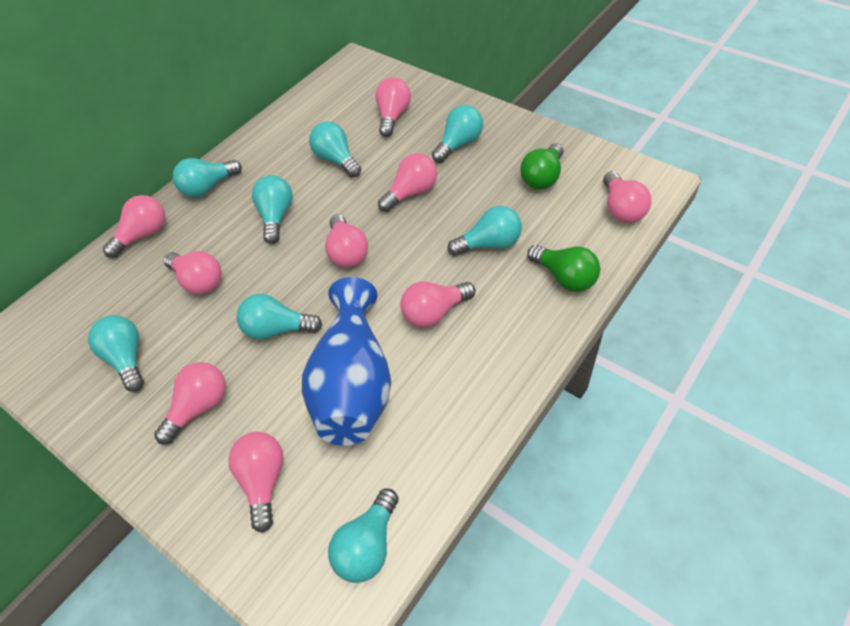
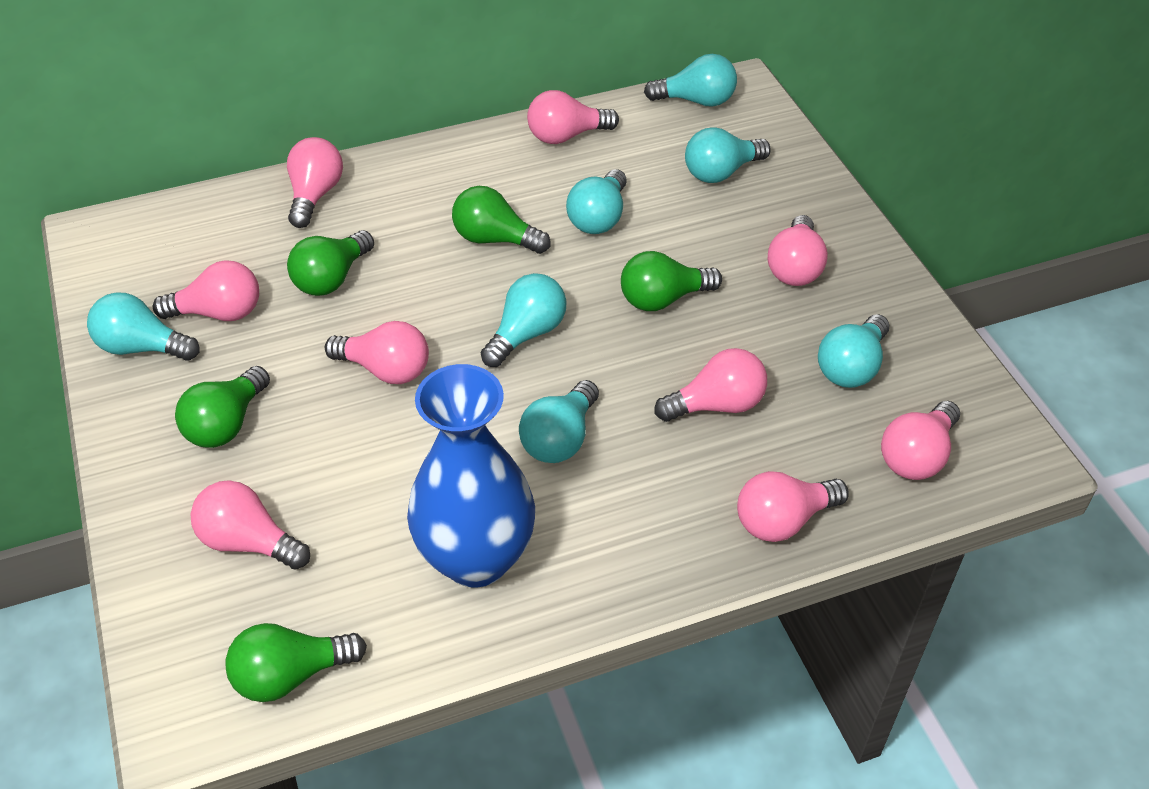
green light bulb: [520,143,563,189] [527,245,600,292] = 2 -> [175,366,270,448] [225,623,367,702] [287,230,374,296] [452,186,551,254] [621,251,722,311] = 5
turquoise light bulb: [88,315,144,392] [173,158,242,197] [236,294,322,340] [252,175,293,244] [309,122,361,177] [328,489,399,583] [432,105,483,163] [448,206,522,256] = 8 -> [87,293,200,361] [481,273,566,367] [519,380,599,463] [566,169,627,234] [644,54,737,107] [685,127,771,183] [818,314,889,388] = 7

